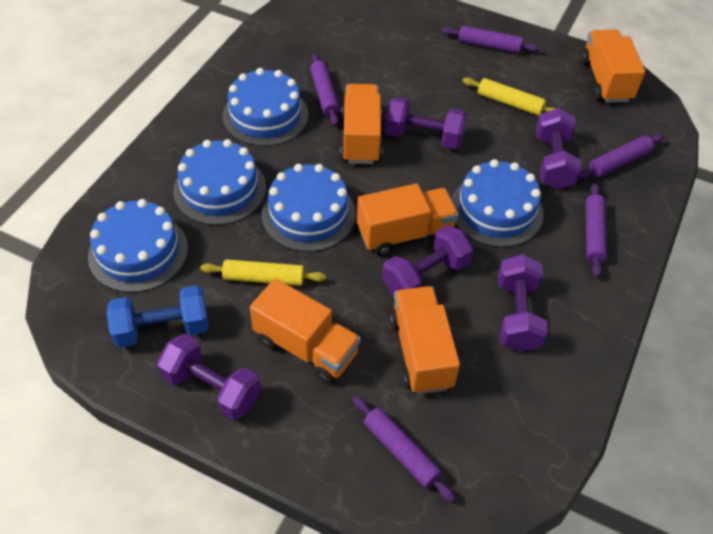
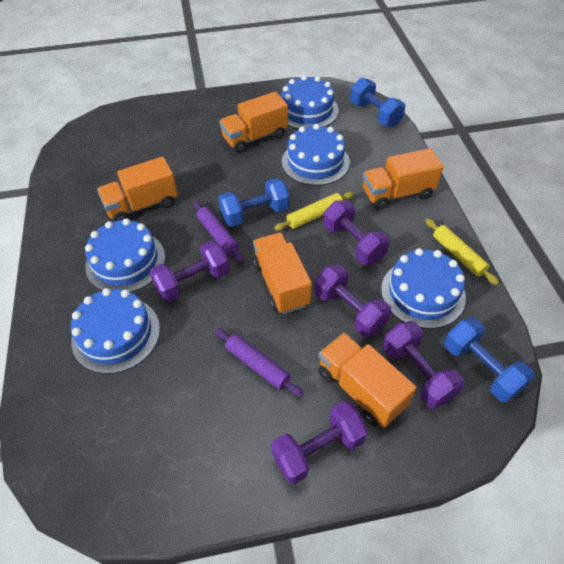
blue dumbbell: [107,285,209,348] = 1 -> [218,178,290,227] [350,78,405,127] [444,317,535,402] = 3
purple rolling pin: [310,53,340,126] [352,396,455,502] [442,25,540,53] [578,134,664,179] [586,183,607,278] = 5 -> [193,201,244,263] [215,328,304,397] = 2

